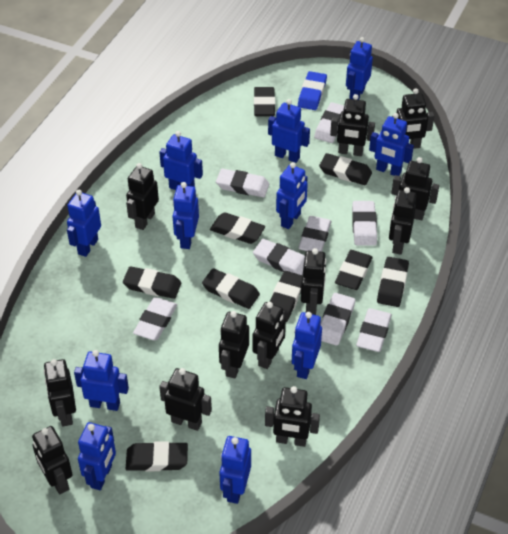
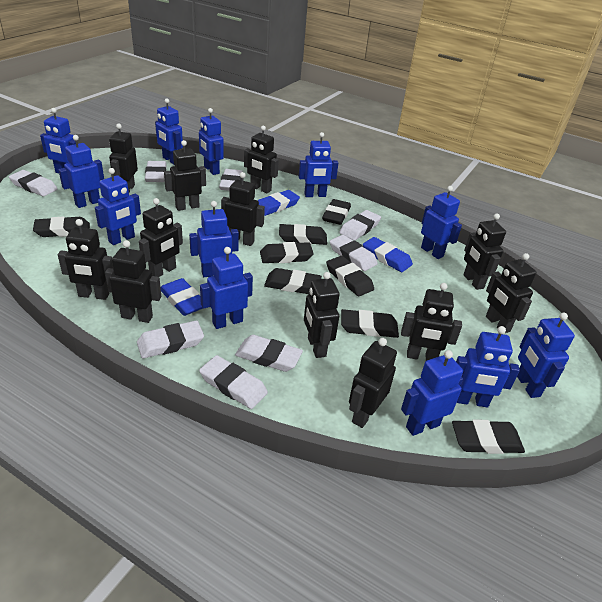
black eraser: [123,266,181,299] [126,441,188,471] [202,268,260,309] [210,212,265,244] [254,87,275,116] [270,271,302,322] [319,153,372,185] [335,250,373,290] [377,257,409,307] = 9 -> [33,217,90,237] [260,242,314,263] [264,268,322,294] [279,224,327,245] [322,199,351,225] [326,256,374,296] [341,309,399,338] [452,419,525,454] = 8
blue eraser: [298,71,327,110] = 1 -> [161,278,203,316] [258,190,300,216] [363,237,413,272] = 3
blue robot: [67,190,101,257] [74,350,129,411] [78,422,116,490] [159,131,203,190] [173,182,199,249] [219,436,251,504] [268,99,310,163] [276,162,308,229] [292,312,322,379] [346,37,373,100] [369,113,414,176] = 11 -> [40,108,76,173] [58,135,104,208] [95,168,141,245] [155,98,183,164] [189,201,239,277] [199,108,224,175] [200,247,253,329] [299,132,338,197] [401,350,463,436] [421,186,462,259] [456,326,520,407] [517,312,575,398] = 12

